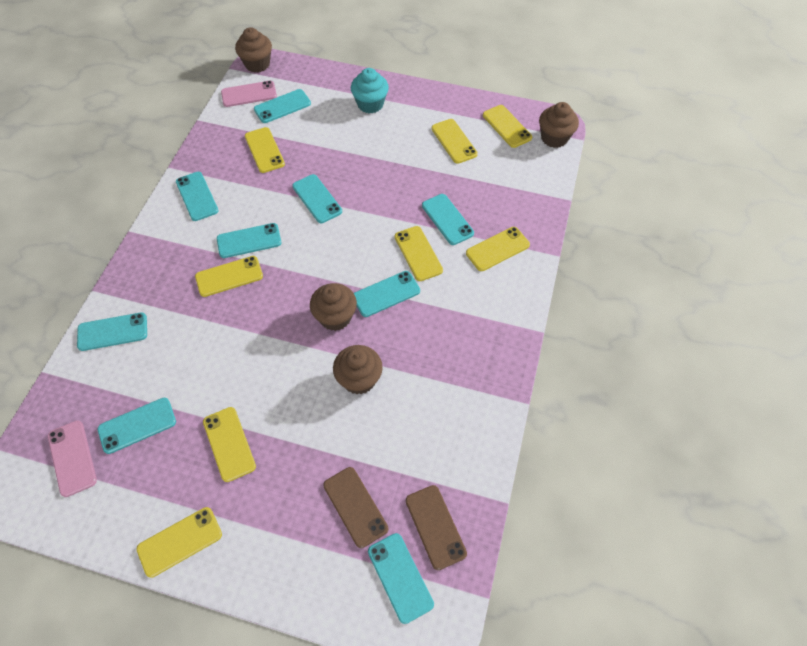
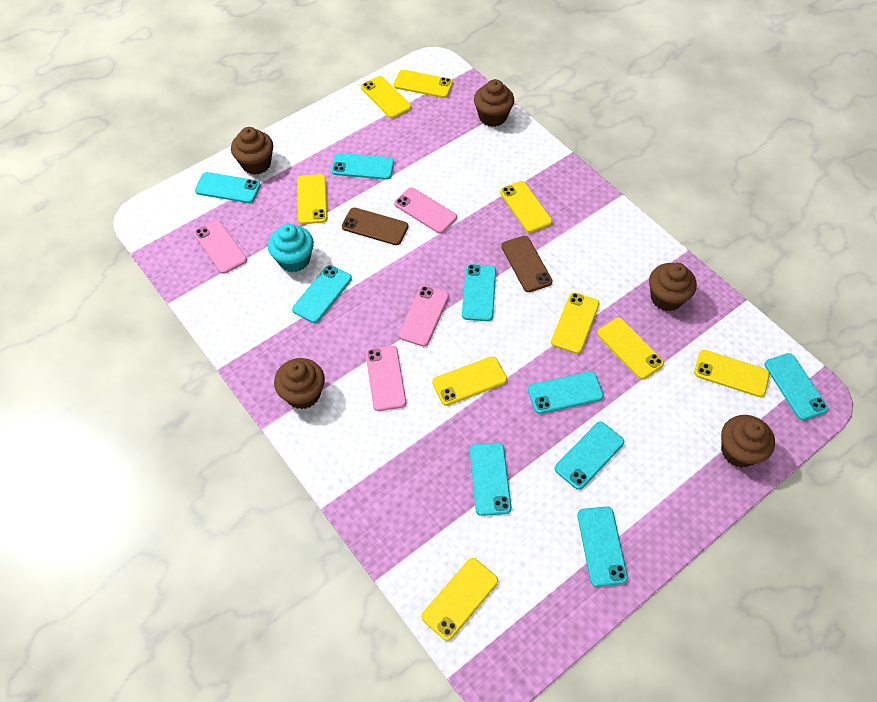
brown cupcake: [235,27,272,73] [310,283,357,331] [333,345,383,394] [539,102,579,148] = 4 -> [231,127,273,175] [274,358,325,409] [474,79,514,127] [649,263,697,311] [721,415,775,468] = 5
pink phone: [48,420,97,497] [221,81,277,107] = 2 -> [194,220,247,274] [366,346,406,411] [394,188,457,234] [398,286,449,347] = 4
yellow phone: [136,507,222,578] [195,256,263,297] [203,407,256,482] [245,127,285,173] [395,226,443,281] [432,119,478,164] [466,227,530,271] [483,105,532,148] = 8 -> [297,174,327,224] [361,76,411,118] [394,70,453,98] [422,558,498,641] [432,356,507,406] [500,181,552,233] [551,292,599,354] [597,318,664,379] [694,350,770,397] = 9

